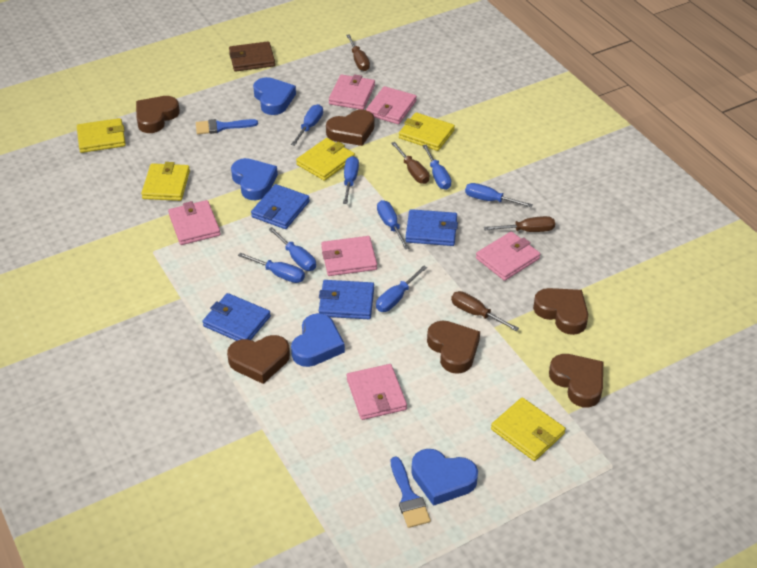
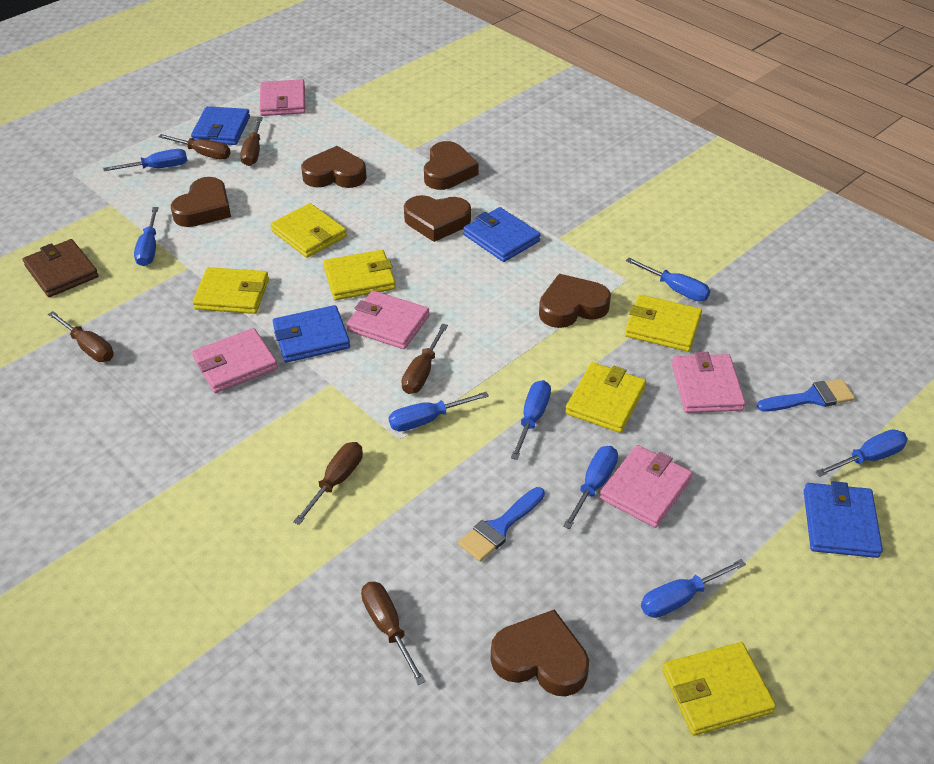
blue heart: [231,158,278,200] [253,77,296,115] [291,313,345,367] [411,449,478,506] = 4 -> none = 0
brown screwdriver: [346,34,370,71] [391,142,429,184] [451,291,519,331] [484,216,555,232] = 4 -> [48,311,114,362] [158,134,231,160] [240,117,263,166] [293,442,363,525] [361,581,426,685] [401,324,448,394] = 6
pink wallet: [168,200,221,245] [321,236,377,276] [329,74,375,110] [347,364,407,420] [366,86,417,124] [476,231,540,281] = 6 -> [192,328,278,393] [260,79,305,116] [346,291,430,349] [599,445,693,528] [672,352,746,413] = 5
yellow wallet: [77,118,126,153] [141,162,190,201] [296,138,355,181] [399,112,455,151] [491,397,566,461] = 5 -> [193,267,269,314] [271,203,347,258] [323,250,396,300] [565,362,646,433] [625,295,702,352] [662,642,776,735] = 6

